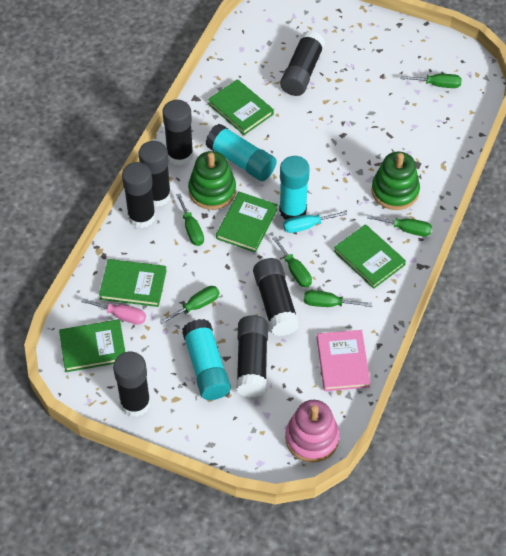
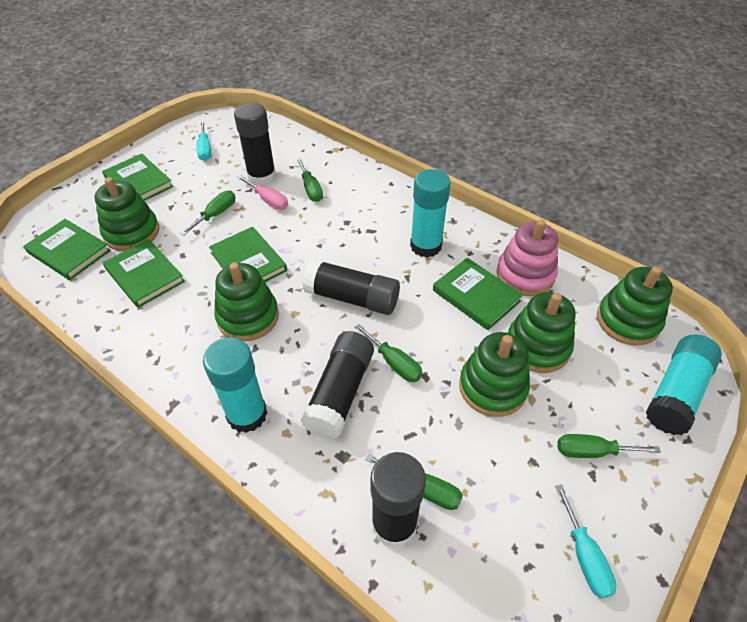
black glue stick: [113,352,151,417] [122,162,156,228] [138,141,171,207] [162,100,194,166] [236,315,268,397] [253,258,300,336] [280,31,325,96] = 7 -> [234,103,276,185] [301,331,374,439] [302,259,400,315] [370,452,426,548] = 4
green screwdriver: [159,286,219,324] [176,194,204,246] [272,236,312,288] [304,290,372,307] [367,215,432,237] [401,74,462,88] = 6 -> [180,191,236,235] [297,158,323,202] [355,324,423,382] [365,454,463,510] [558,434,661,458] = 5
green stacking toy: [188,151,236,210] [371,152,420,210] = 2 -> [95,177,159,251] [214,262,279,341] [459,332,530,417] [508,292,576,373] [597,266,673,346] = 5
pink book: [317,330,371,391] = 1 -> none = 0
turquoise screwdriver: [283,211,347,233] = 1 -> [196,121,211,161] [555,485,617,599] = 2

